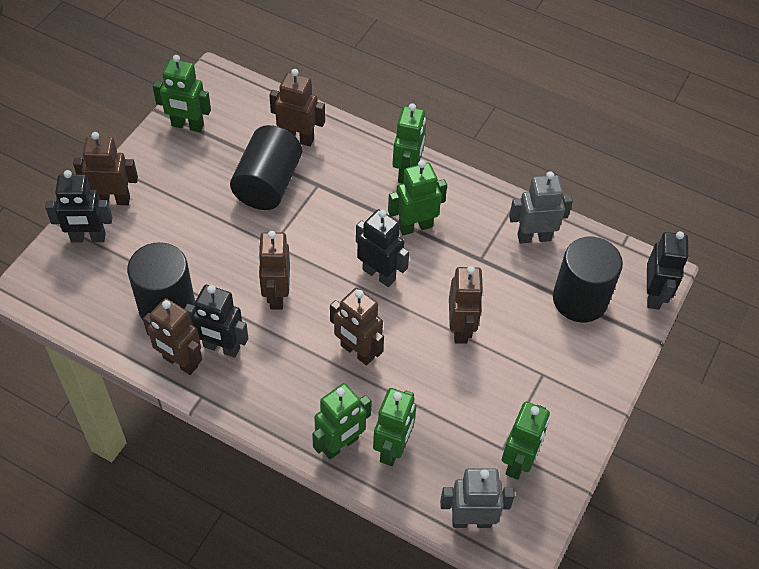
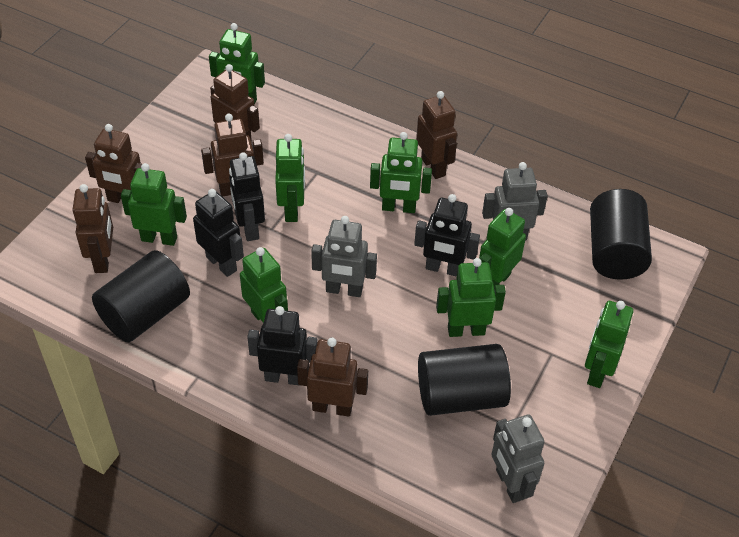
green robot: [153,55,211,132] [312,383,372,460] [373,388,416,466] [388,160,447,235] [392,103,426,184] [502,402,550,480] = 6 -> [121,163,187,246] [209,23,265,104] [240,247,288,323] [275,134,305,222] [370,132,432,213] [436,258,506,337] [479,208,526,288] [585,301,633,388] = 8
grey robot: [440,468,515,528] [509,171,573,244] = 2 -> [311,216,377,297] [482,162,548,241] [492,415,544,503] = 3

